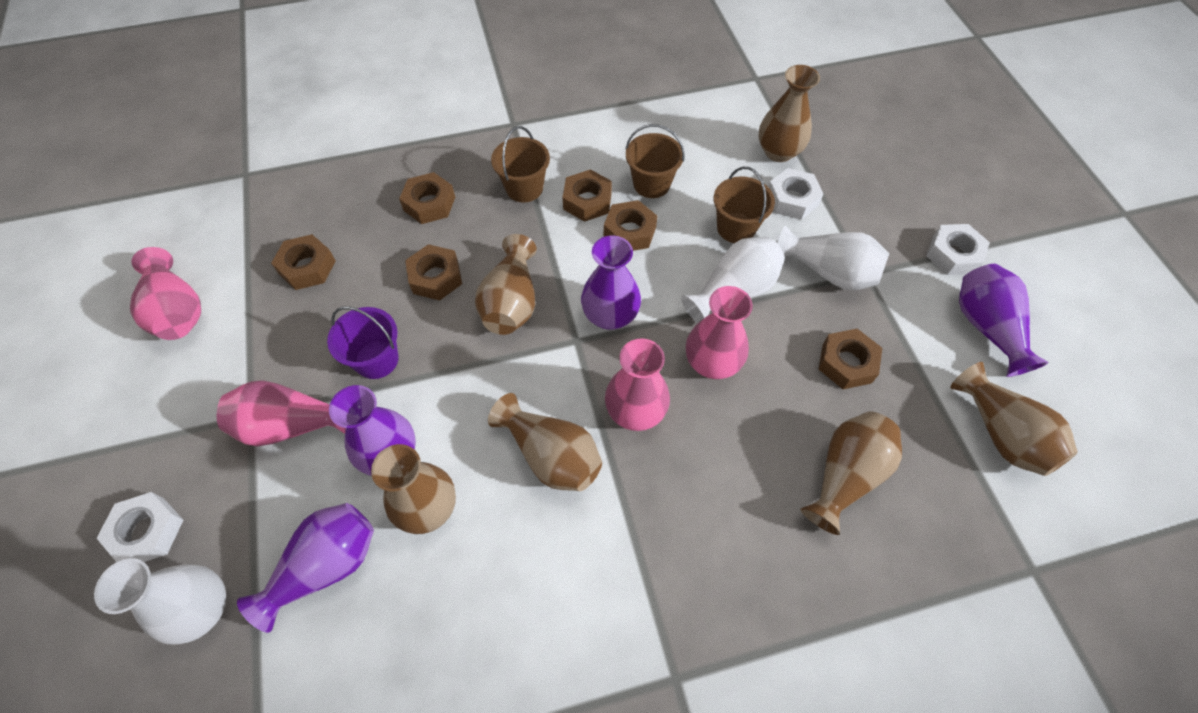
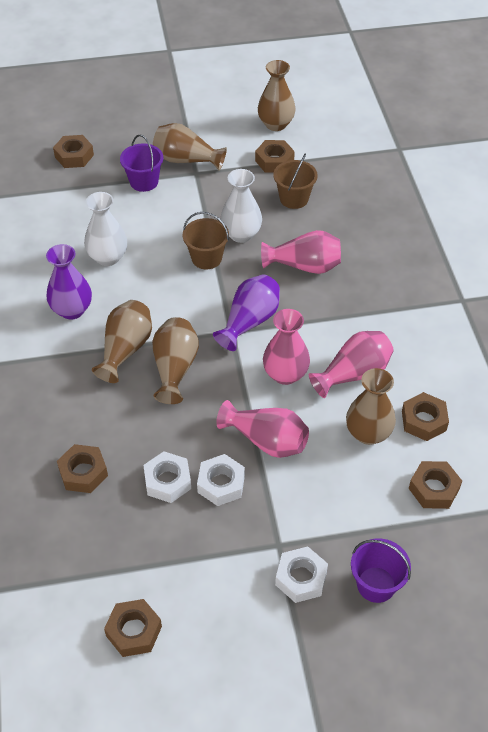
brown bucket: [491,126,550,203] [626,124,685,198] [714,167,775,243] = 3 -> [183,212,229,269] [273,154,318,209] = 2
brown vase: [371,444,456,534] [475,234,537,335] [488,393,602,491] [759,65,820,162] [800,411,902,535] [950,362,1078,476] = 6 -> [92,300,152,383] [152,317,199,404] [153,123,227,171] [258,60,295,131] [346,368,396,445] = 5
purple bucket: [327,306,399,379] = 1 -> [120,134,163,192] [351,539,411,603] = 2
purple vase: [237,503,374,632] [329,385,416,476] [581,236,641,330] [959,264,1049,377] = 4 -> [46,244,92,319] [213,274,280,351] = 2
white vase: [94,558,226,644] [681,237,785,323] [777,226,890,291] = 3 -> [84,192,127,266] [220,169,262,243] = 2

